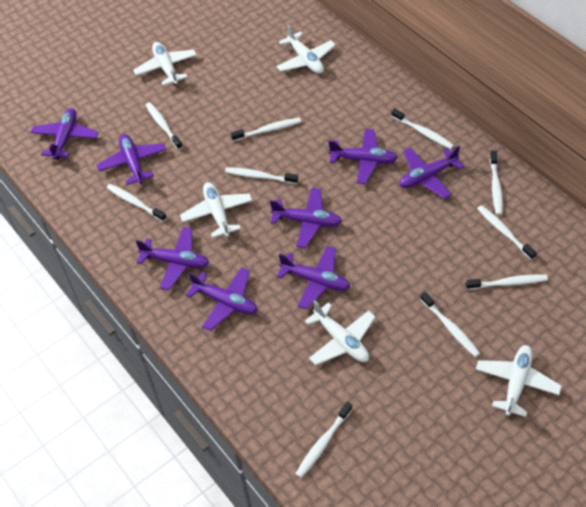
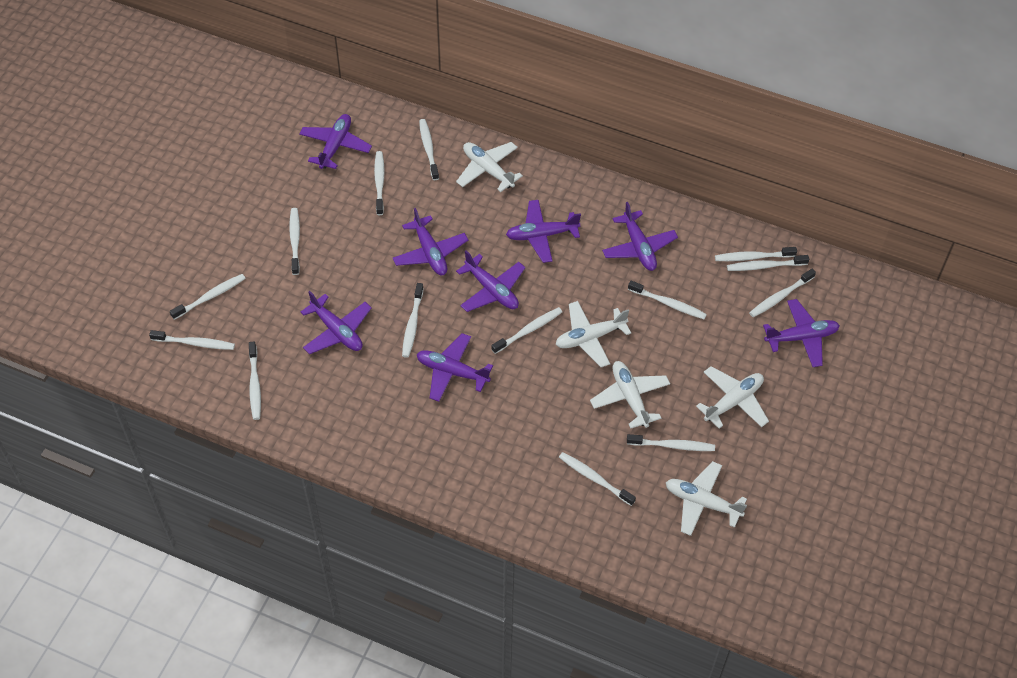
white toothbrush: [107,184,167,222] [146,103,183,150] [225,167,298,184] [231,118,301,141] [296,402,352,478] [391,108,454,149] [420,292,480,357] [465,275,548,290] [477,205,537,260] [490,150,503,215] = 10 -> [149,330,235,350] [170,274,246,320] [249,342,261,420] [289,208,300,275] [374,151,385,215] [402,283,424,358] [419,119,439,180] [491,307,562,354] [559,452,636,506] [627,434,715,451] [628,281,707,319] [715,247,797,261] [727,255,809,271] [749,269,816,317] = 14

